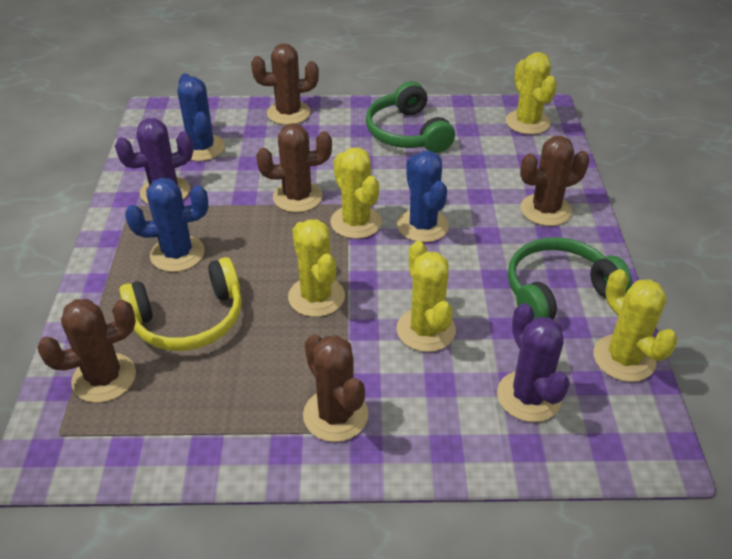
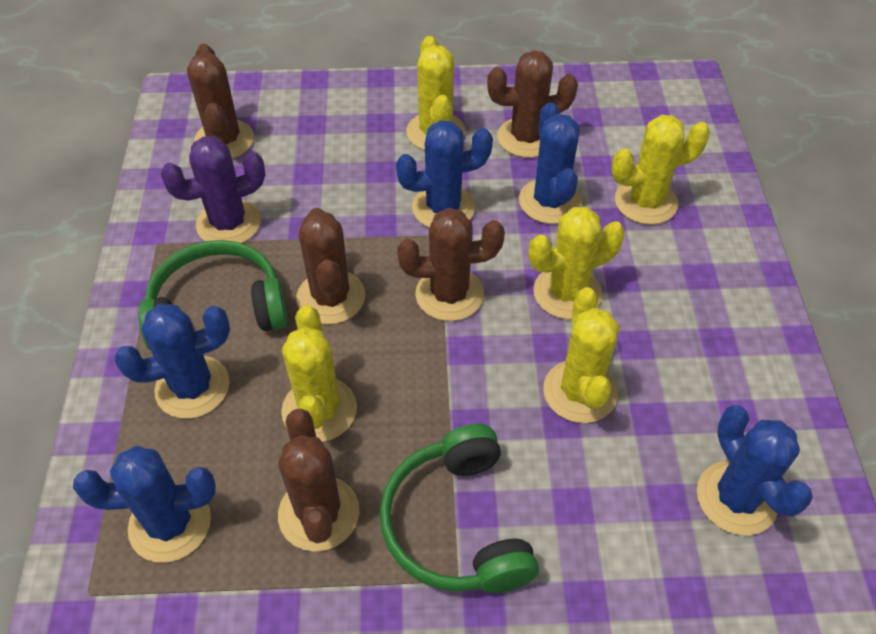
blue cactus: [125,178,209,272] [178,73,225,161] [397,151,449,243] = 3 -> [73,446,216,562] [114,304,230,419] [396,120,493,228] [519,102,582,224] [697,405,813,535] = 5
purple cactus: [115,118,193,205] [497,303,570,422] = 2 -> [161,136,265,243] = 1
yellow headphones: [119,257,242,351] = 1 -> none = 0

